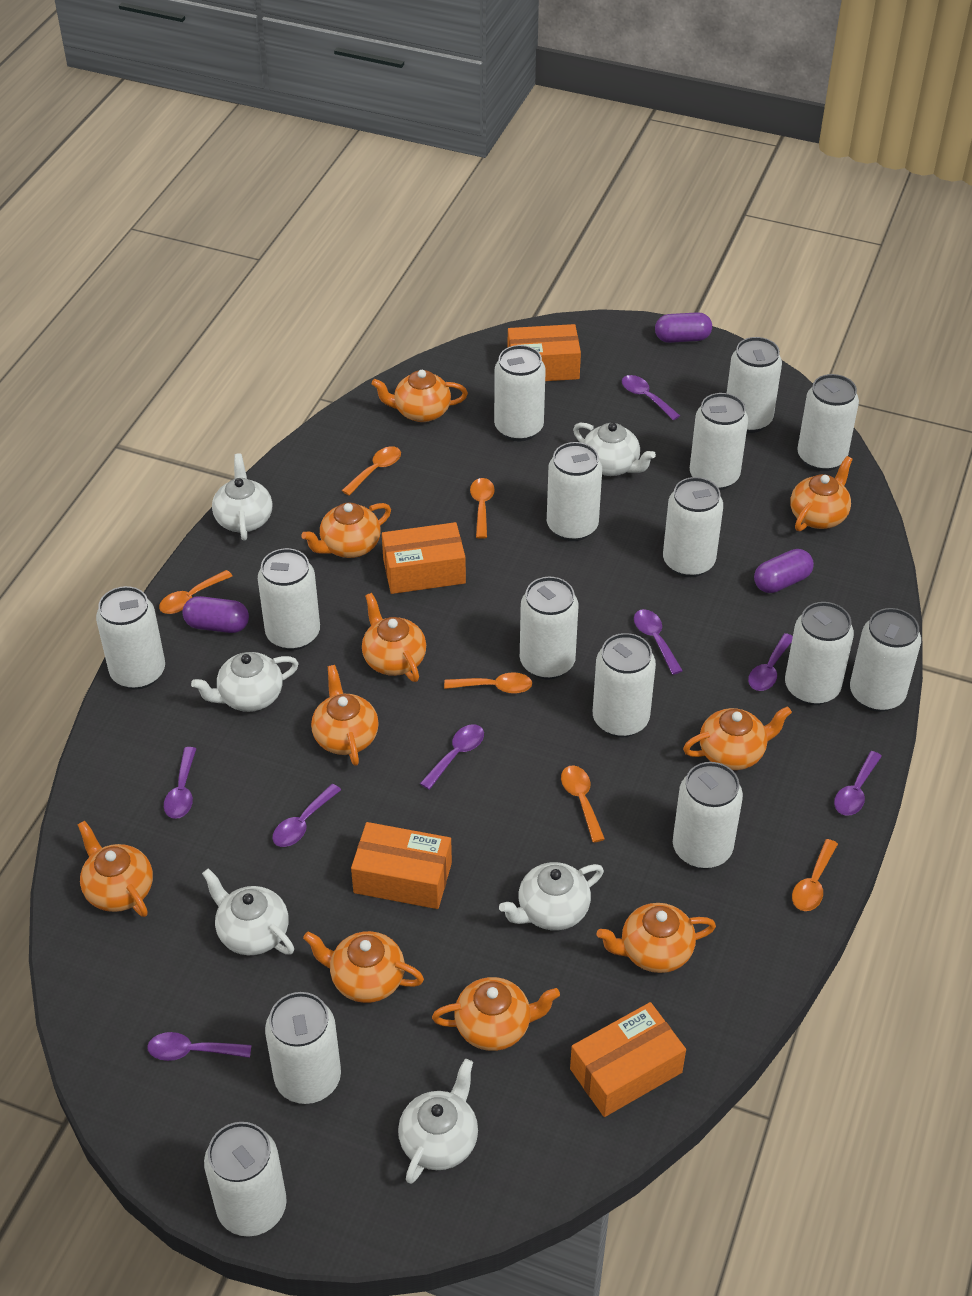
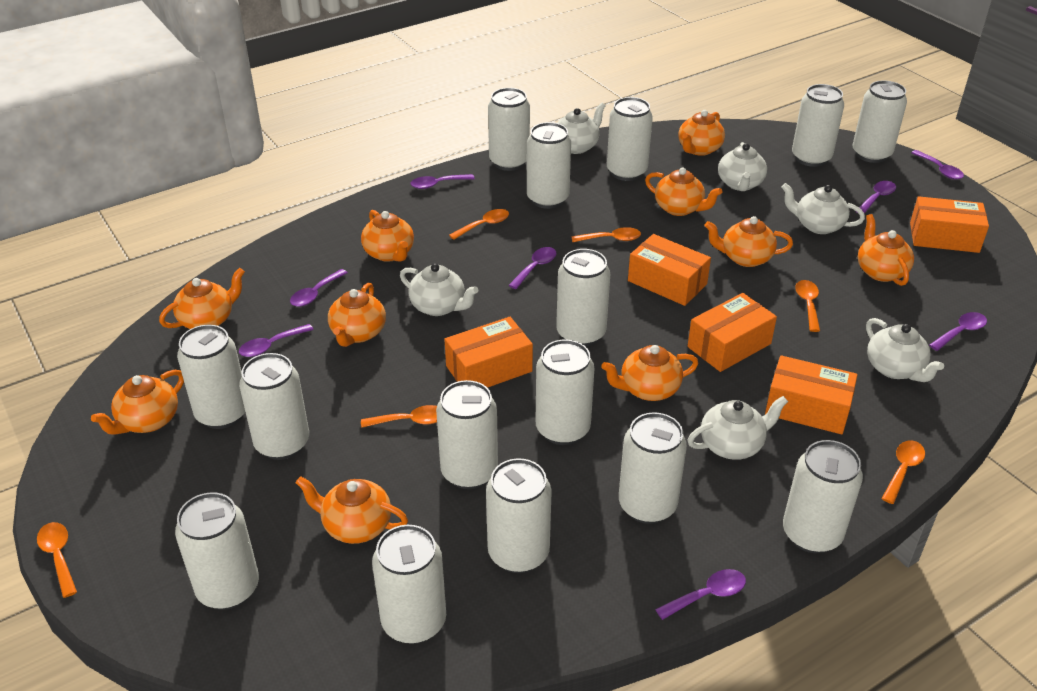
orange box: [351,822,452,909] [382,522,466,594] [508,324,581,381] [570,1002,686,1117] = 4 -> [444,317,533,388] [628,234,711,306] [688,293,777,372] [765,355,858,434] [910,196,989,253] = 5
purple capsule: [182,596,249,633] [655,312,712,343] [754,549,814,593] = 3 -> none = 0

